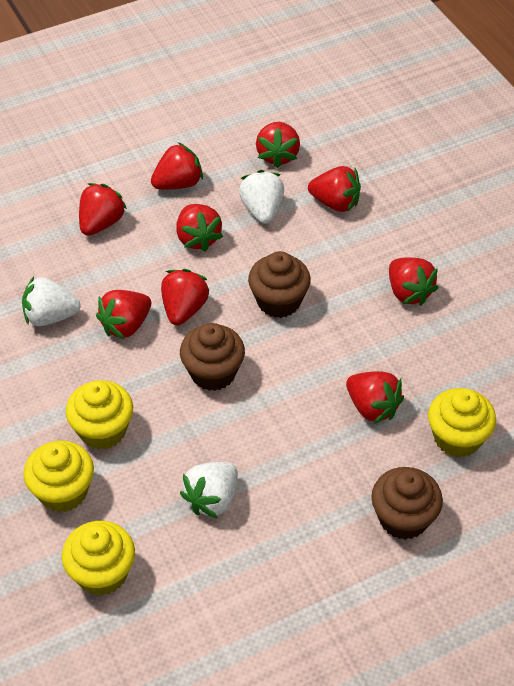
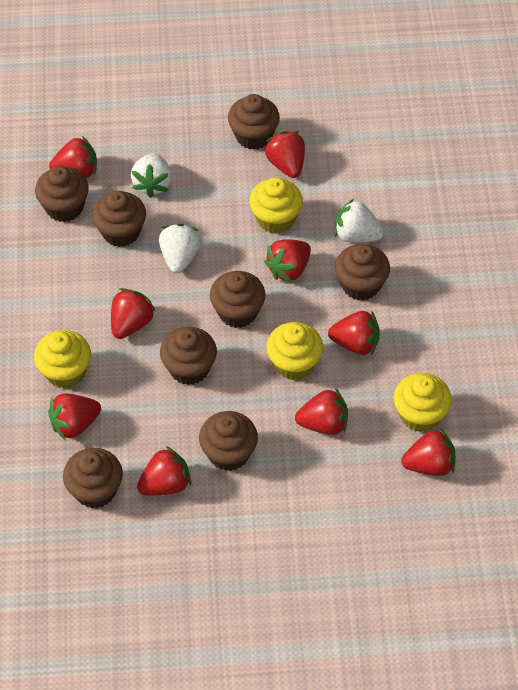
brown cupcake: [180,323,245,391] [248,251,311,318] [371,467,443,540] = 3 -> [35,166,89,222] [63,448,123,508] [92,191,146,247] [160,327,217,385] [199,411,258,471] [210,271,265,328] [228,94,280,150] [335,244,390,301] = 8

